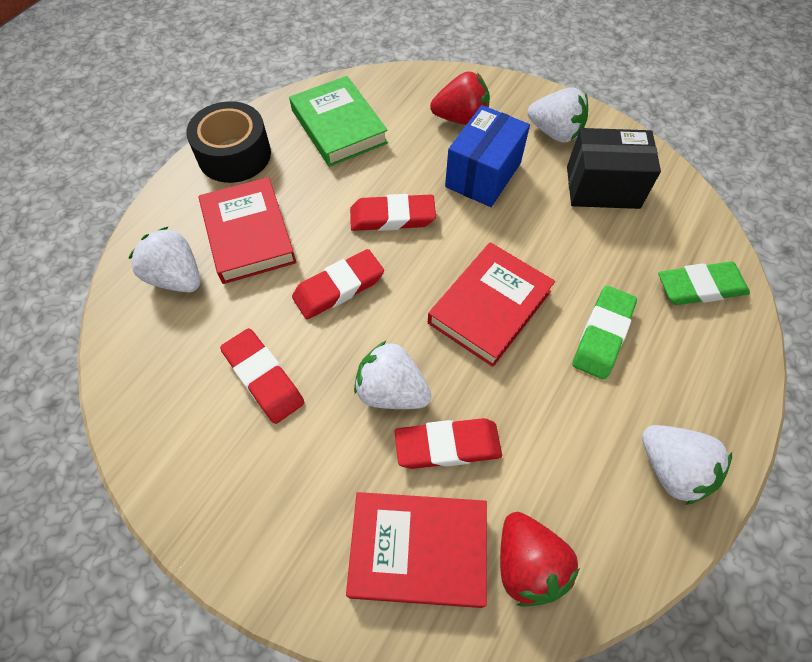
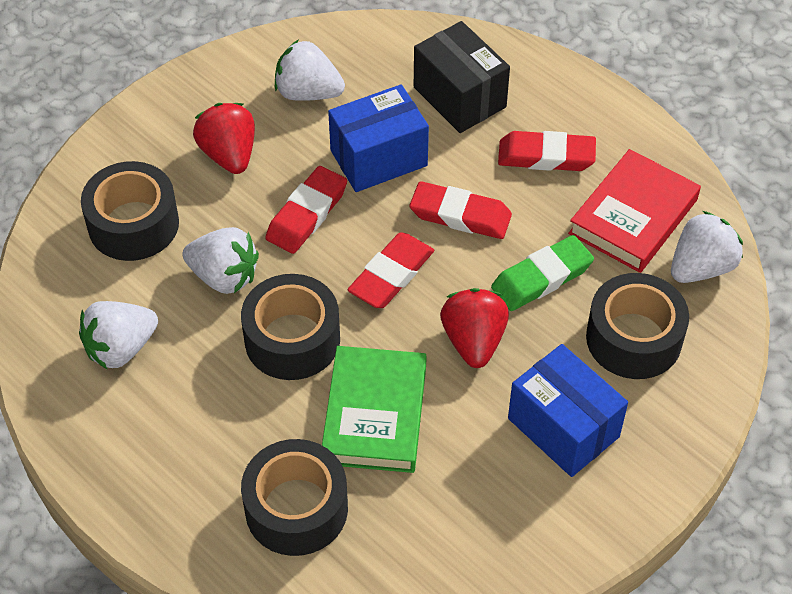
black tape: [186,101,271,183] = 1 -> [81,161,179,261] [241,274,340,380] [241,439,348,556] [586,273,689,379] = 4
blue box: [445,105,530,207] = 1 -> [328,84,429,192] [508,344,628,477] = 2
green eraser: [572,286,637,380] [658,262,750,305] = 2 -> [491,235,594,311] = 1
red book: [198,177,297,284] [346,492,487,608] [428,242,555,367] = 3 -> [568,149,701,273] = 1

